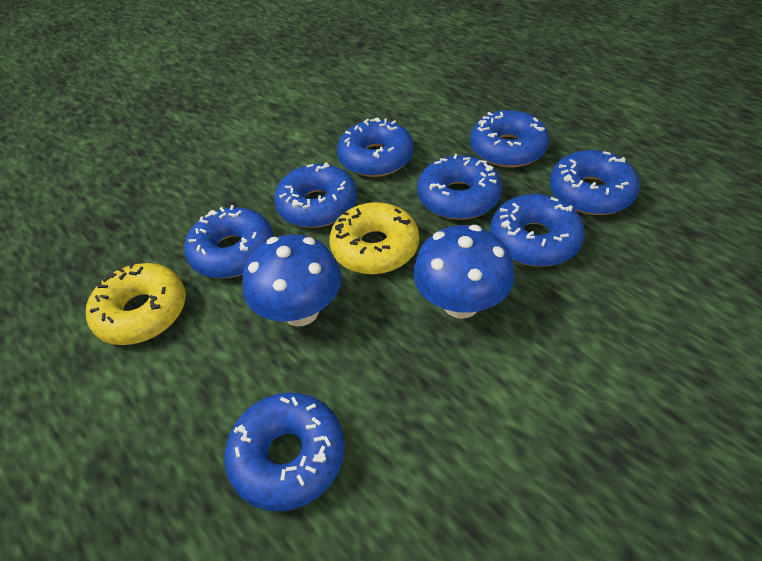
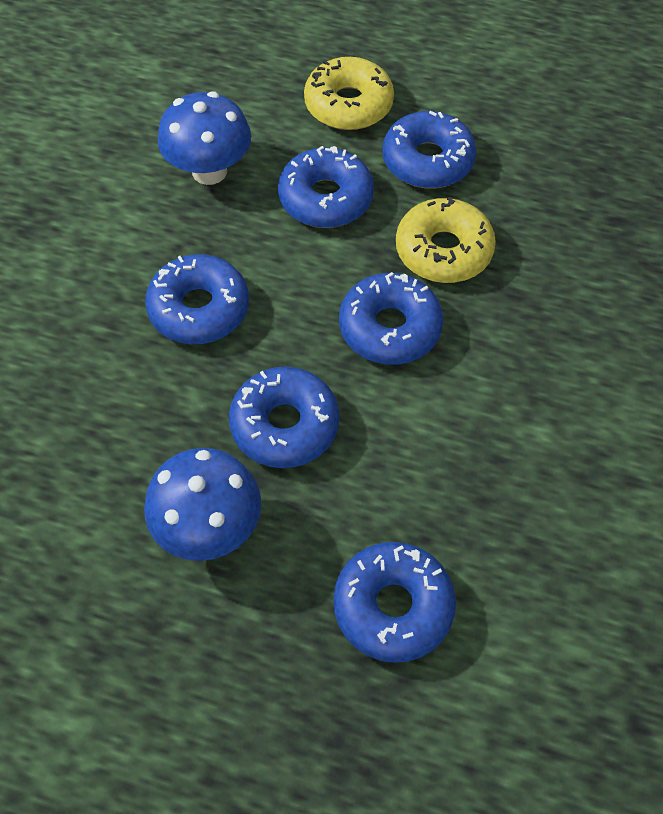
blue donut: [184,205,274,279] [224,392,345,512] [274,163,357,228] [337,118,414,177] [417,154,502,220] [470,110,550,168] [490,194,585,267] [550,150,640,215] = 8 -> [145,254,249,344] [229,367,339,468] [278,146,374,228] [333,542,456,663] [339,272,443,365] [383,111,476,188] = 6

